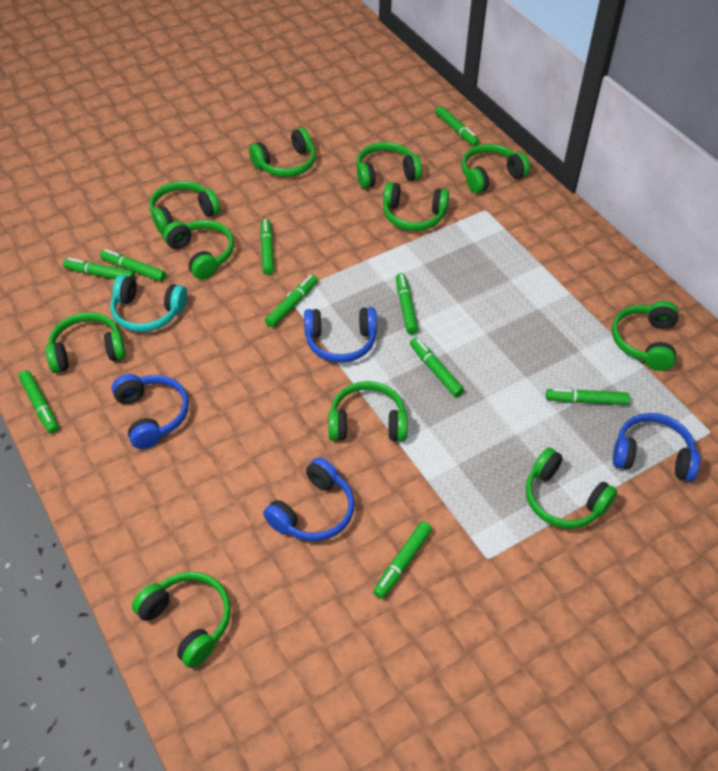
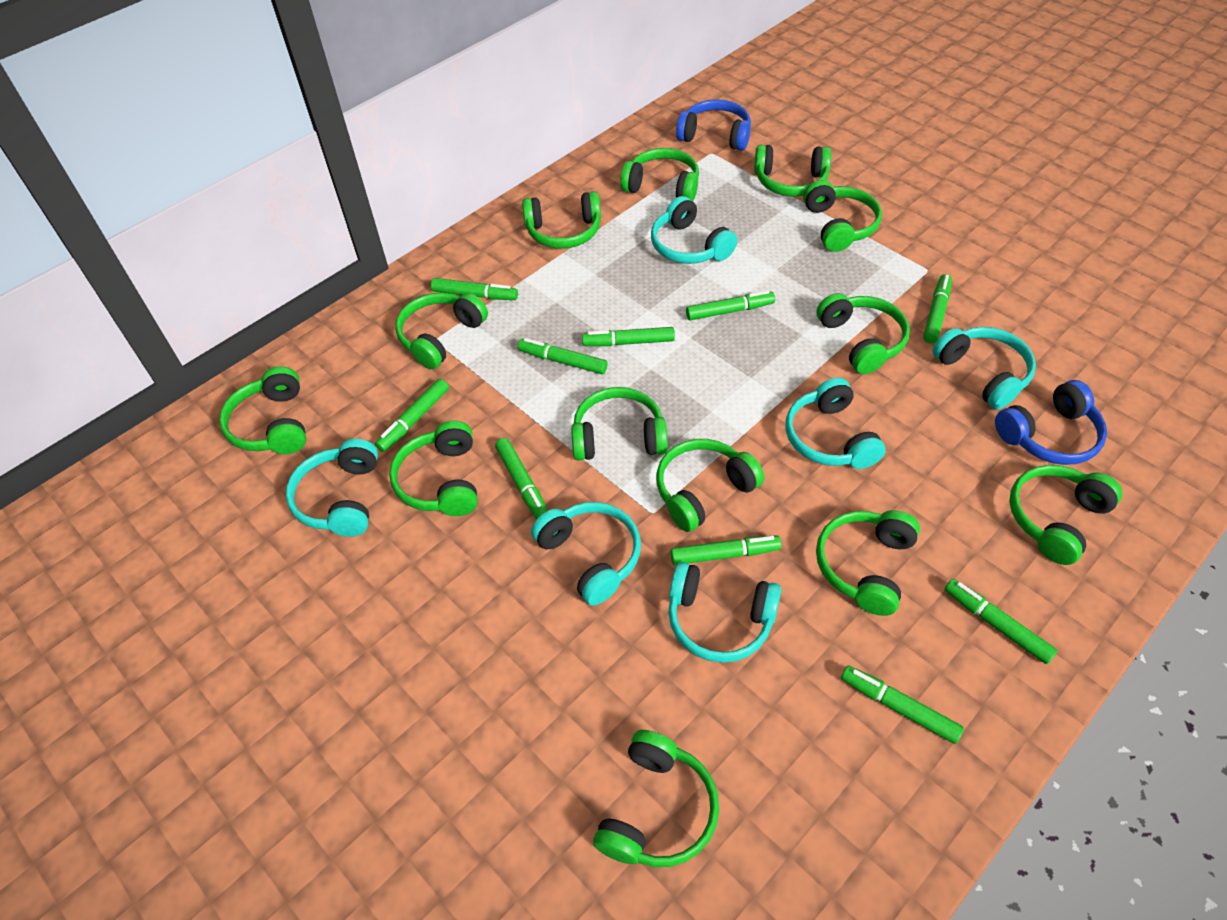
blue headphones: [112,374,189,449] [263,457,354,541] [304,307,377,363] [613,413,700,482] = 4 -> [676,99,751,151] [995,380,1107,465] = 2
green headphones: [46,312,126,373] [132,572,231,668] [149,181,220,234] [163,220,234,280] [249,128,316,177] [328,381,408,441] [356,142,422,189] [383,182,449,231] [461,144,530,193] [526,448,617,529] [612,301,679,371] = 11 -> [219,366,306,454] [389,420,478,516] [395,292,488,369] [522,191,601,249] [571,387,668,460] [593,730,719,867] [620,148,699,202] [656,439,764,532] [754,145,831,197] [803,180,882,252] [816,293,910,374] [816,510,920,616] [1009,465,1122,565] = 13
turquoise headphones: [110,275,187,332] = 1 -> [286,439,378,537] [531,502,641,606] [651,196,737,264] [668,562,781,663] [786,377,886,469] [932,327,1036,410] = 6

